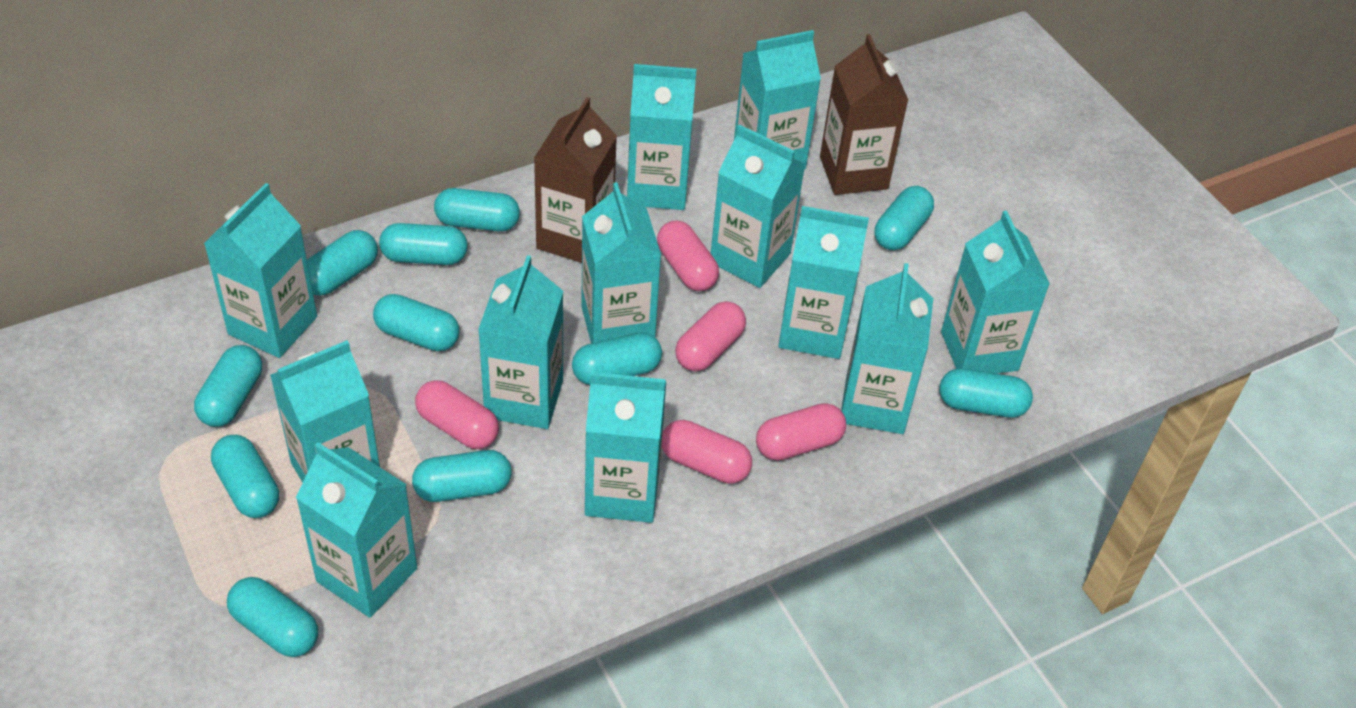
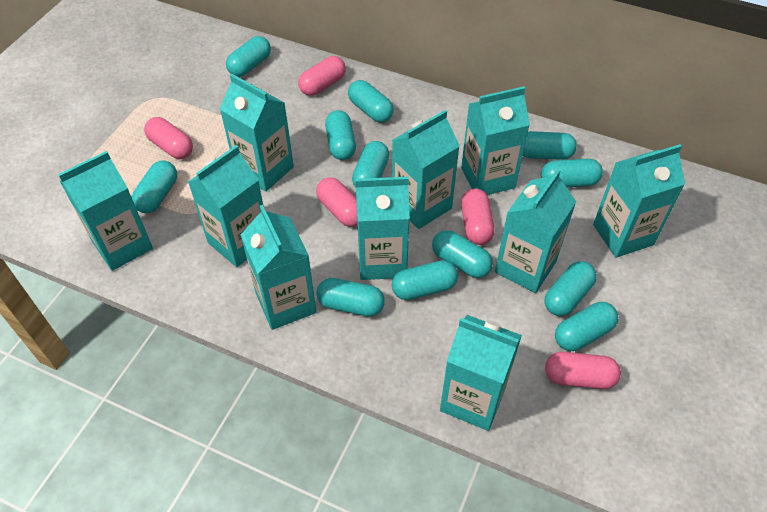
brown carton: [534,97,617,263] [820,34,908,195] = 2 -> none = 0
turquoise capsule: [194,345,262,427] [211,435,279,518] [227,577,318,657] [307,230,378,296] [373,294,459,351] [379,223,468,265] [412,450,511,502] [434,188,520,231] [572,332,662,385] [875,186,934,250] [939,368,1033,418] = 11 -> [132,161,177,213] [226,36,271,77] [317,278,385,317] [325,110,356,160] [348,80,394,123] [352,141,389,188] [392,260,458,300] [432,230,493,278] [523,131,577,160] [541,159,603,187] [544,261,597,316] [555,302,618,351] = 12
turquoise carton: [204,183,317,358] [270,340,380,483] [296,442,417,618] [478,255,563,429] [581,182,661,343] [585,372,666,523] [627,64,696,210] [711,125,805,288] [734,30,821,169] [778,206,869,359] [841,263,933,434] [941,211,1050,374] = 12 -> [58,151,153,271] [188,145,264,267] [220,74,294,192] [241,205,316,330] [356,177,410,280] [392,110,460,229] [440,315,522,431] [461,86,530,195] [495,169,576,293] [593,144,685,258] = 10

